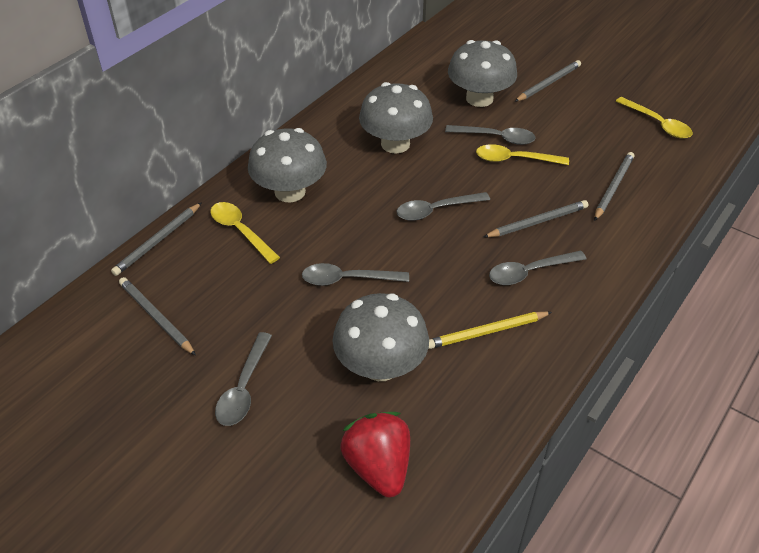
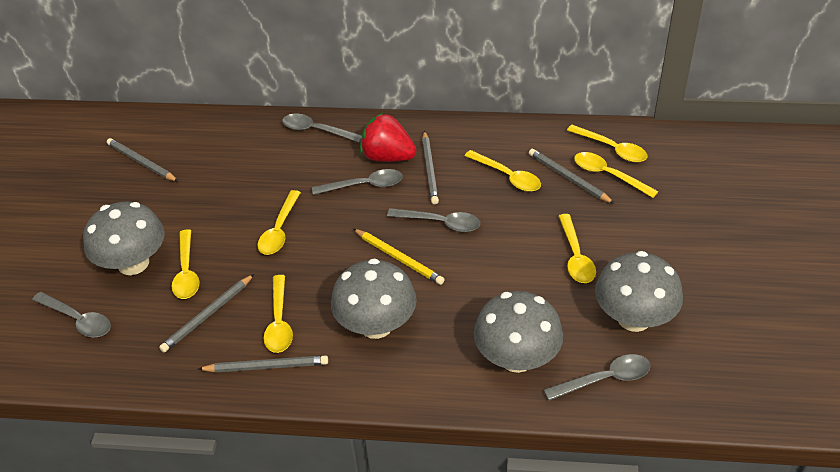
yellow spoon: [210,202,280,264] [476,144,569,165] [616,97,693,139] = 3 -> [171,229,200,299] [258,190,301,255] [264,275,293,353] [465,150,541,192] [558,214,596,283] [567,125,648,162] [574,152,659,198] = 7

